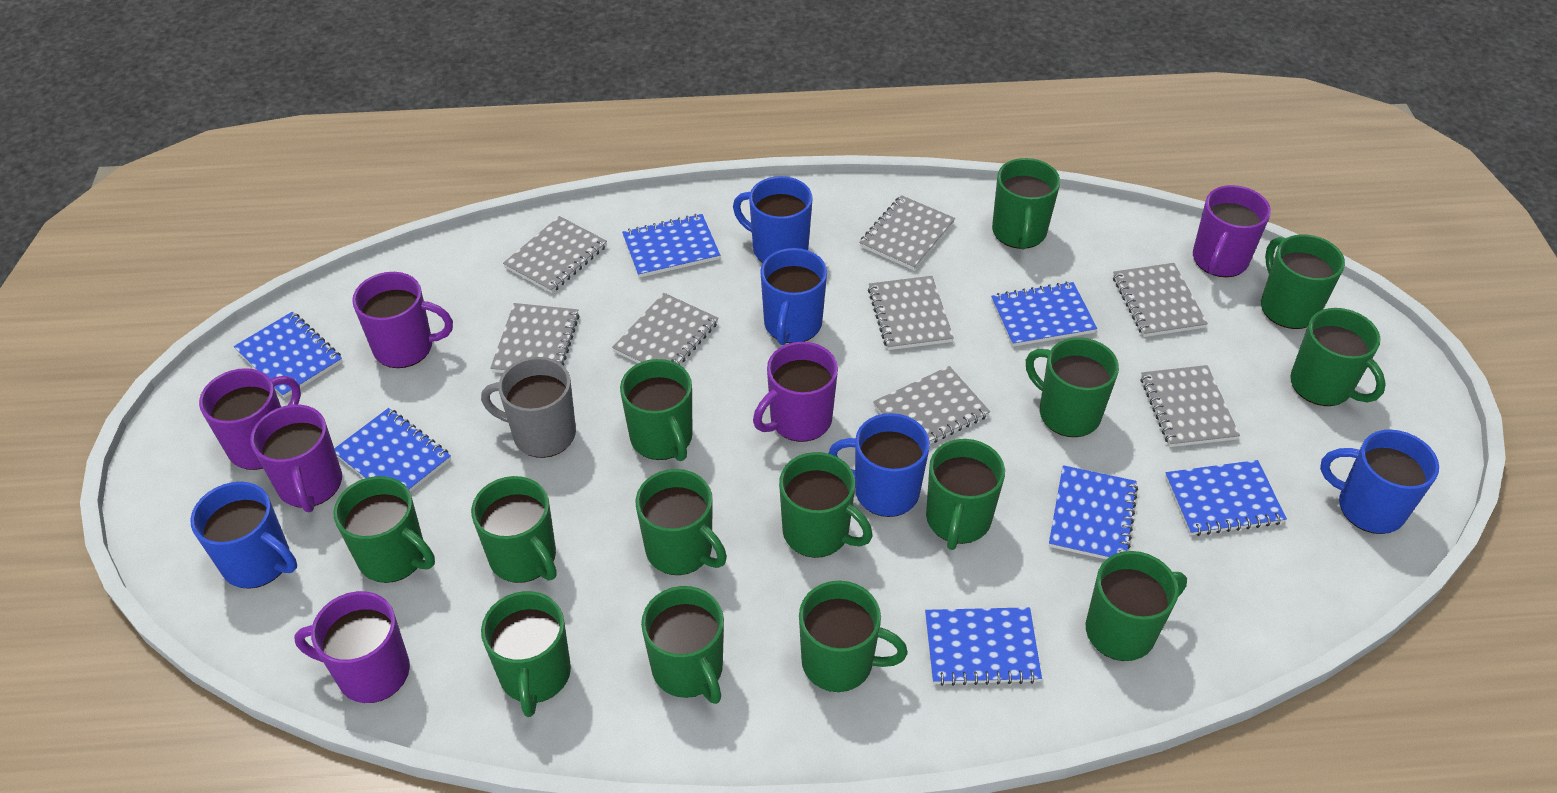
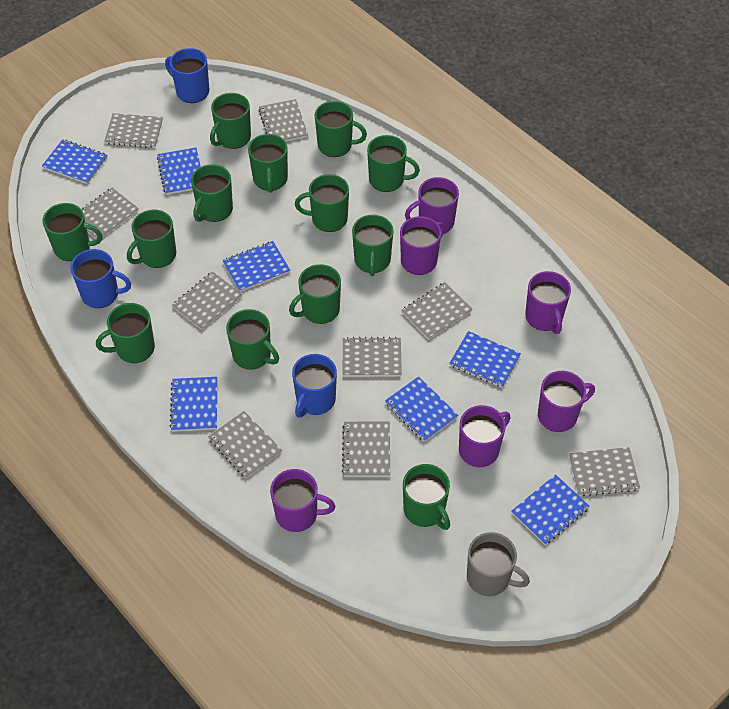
blue mug: [190,482,297,589] [733,176,813,263] [760,248,827,345] [828,413,930,517] [1320,430,1439,534] = 5 -> [70,249,131,308] [165,48,210,103] [292,354,337,418] = 3
green mug: [333,476,435,583] [471,476,557,583] [481,591,571,717] [620,359,692,461] [636,469,727,575] [641,586,724,704] [779,452,873,558] [799,581,908,692] [926,439,1005,550] [992,158,1060,249] [1026,337,1119,437] [1086,551,1187,661] [1261,234,1345,329] [1290,308,1386,406] = 14 -> [42,203,102,261] [96,303,155,363] [127,210,176,268] [191,164,233,222] [210,93,251,149] [226,309,279,370] [248,134,288,193] [289,264,341,324] [295,174,349,232] [315,101,367,157] [352,215,393,276] [367,135,420,192] [403,464,450,530] = 13
grey notebook: [490,303,580,373] [503,216,607,293] [612,293,718,365] [859,195,955,270] [868,276,954,350] [873,366,990,444] [1113,263,1208,337] [1141,365,1240,447] = 8 -> [81,188,139,239] [104,113,163,148] [172,271,242,330] [208,411,282,478] [258,99,308,142] [342,422,390,477] [343,337,402,377] [401,282,472,340] [569,447,640,497] = 9

